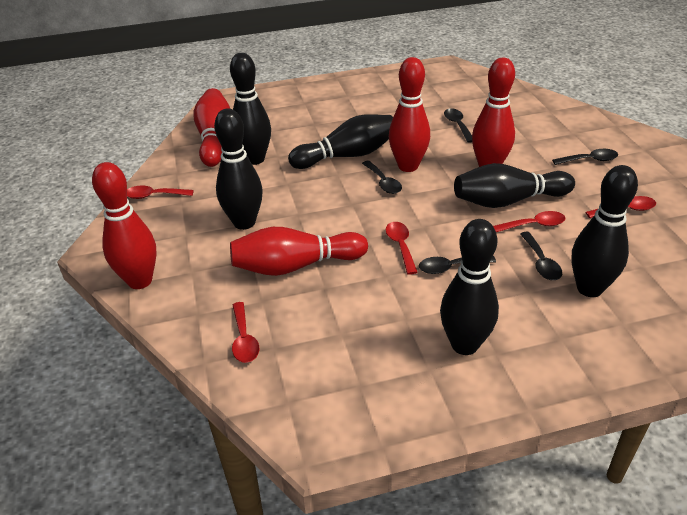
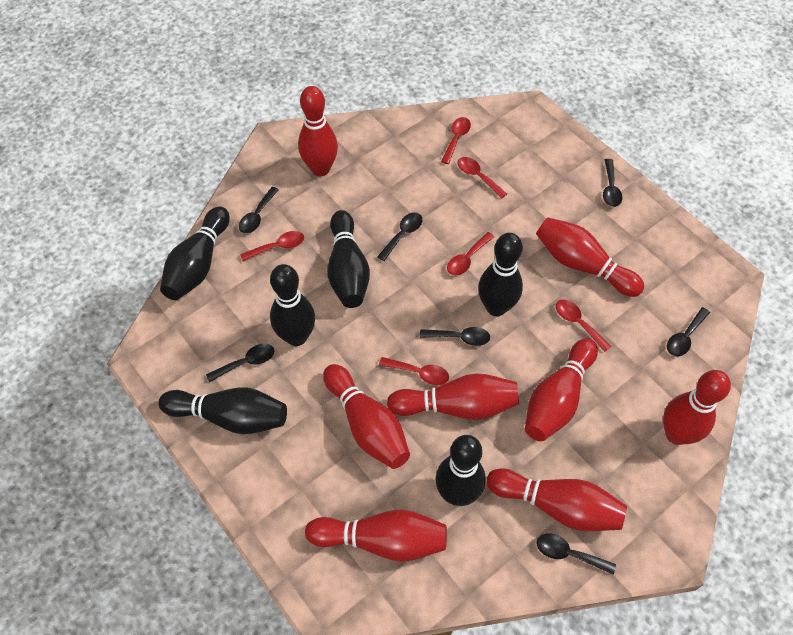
black spoon: [362,161,402,194] [419,256,496,274] [444,108,472,143] [520,232,562,280] [552,149,618,165] = 5 -> [206,344,274,383] [239,187,279,234] [377,213,422,261] [420,327,490,346] [537,533,616,575] [603,159,622,207] [667,307,710,356] = 7
red bowling pin: [92,162,156,289] [193,88,230,167] [230,227,368,276] [389,57,430,172] [472,58,515,167] = 5 -> [298,86,338,176] [305,510,447,562] [323,364,410,469] [387,373,519,420] [486,469,627,531] [525,338,598,441] [536,217,644,297] [663,370,731,445] = 8
red spoon: [127,186,194,199] [232,302,259,363] [386,222,418,275] [493,211,566,232] [585,196,656,218] = 5 -> [240,231,304,261] [379,357,449,385] [441,117,471,164] [447,232,494,276] [457,157,507,199] [556,299,611,352] = 6

